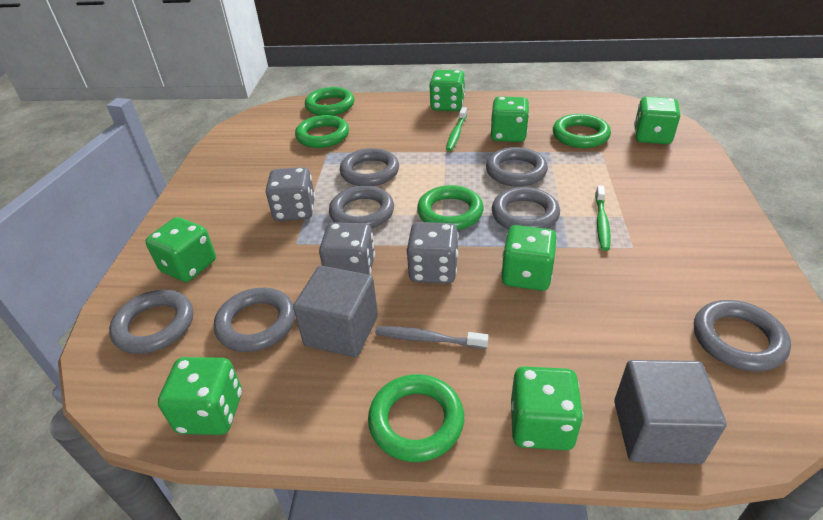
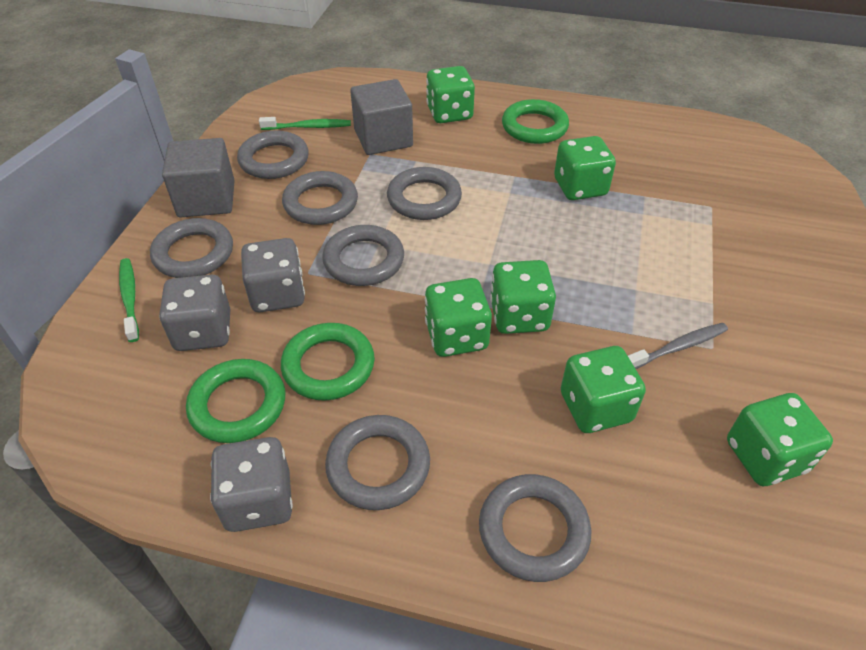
green dice: [146,217,216,282] [158,357,242,435] [429,70,465,111] [491,96,529,142] [501,225,557,291] [511,366,583,450] [634,97,680,144] = 7 -> [425,278,492,357] [426,66,475,123] [490,260,556,334] [554,136,616,200] [561,346,646,433] [727,393,833,486] = 6
green ring: [295,115,349,148] [305,87,354,115] [368,374,464,462] [417,185,484,230] [553,114,611,148] = 5 -> [186,359,285,443] [281,323,375,400] [502,99,569,144] = 3

